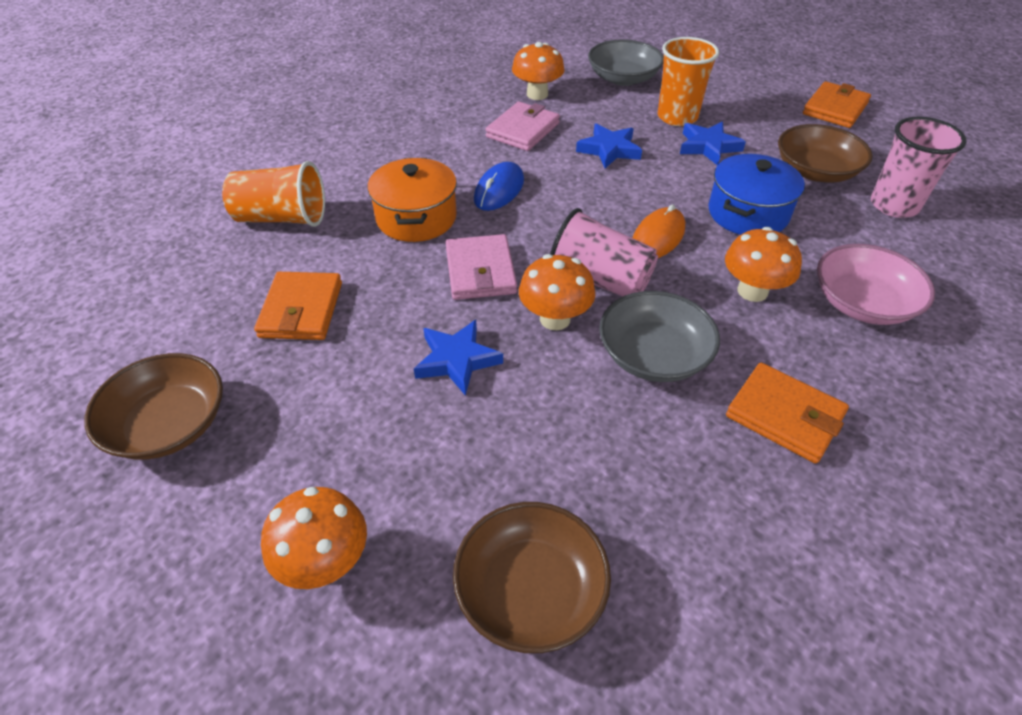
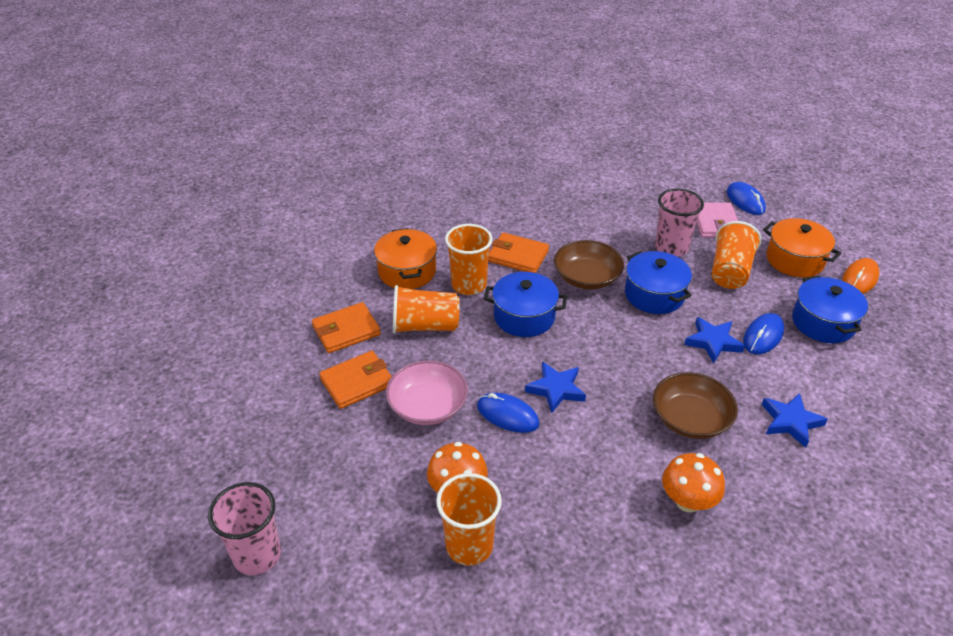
blue mouse: [474,162,524,211] = 1 -> [477,393,540,433] [727,182,766,215] [743,313,784,354] = 3
blue pot: [708,154,805,235] = 1 -> [484,272,567,337] [625,251,692,314] [792,276,868,343] = 3
brown bowl: [84,353,223,460] [453,502,611,653] [778,124,873,182] = 3 -> [554,240,624,290] [653,372,738,439] = 2
grey bowl: [588,40,664,86] [599,291,720,382] = 2 -> none = 0
orange cup: [222,161,325,227] [657,37,719,126] = 2 -> [393,285,460,334] [436,473,502,566] [445,224,493,295] [712,221,762,289] = 4
orange mushroom: [261,487,367,589] [512,42,564,100] [519,254,595,330] [725,227,802,302] = 4 -> [427,442,488,493] [662,453,725,513] = 2
orange pot: [368,158,457,242] = 1 -> [374,228,437,289] [763,218,841,277] = 2
pink wallet: [446,234,517,300] [485,101,560,151] = 2 -> [696,202,738,238] = 1

